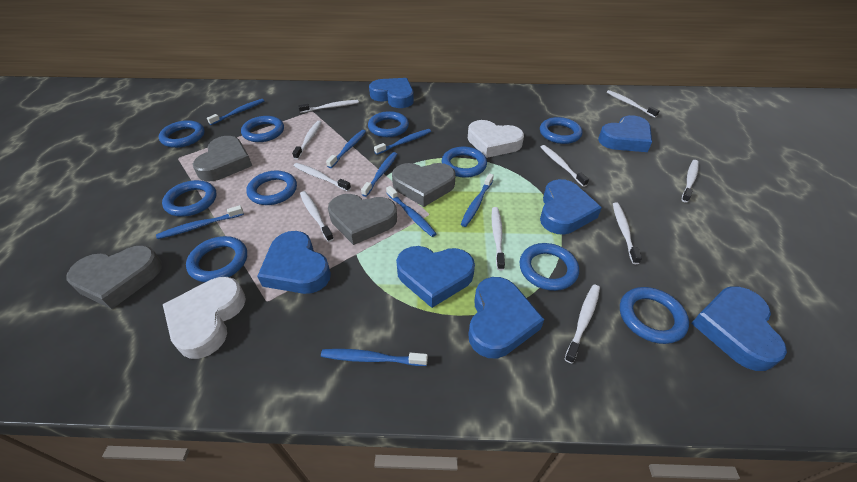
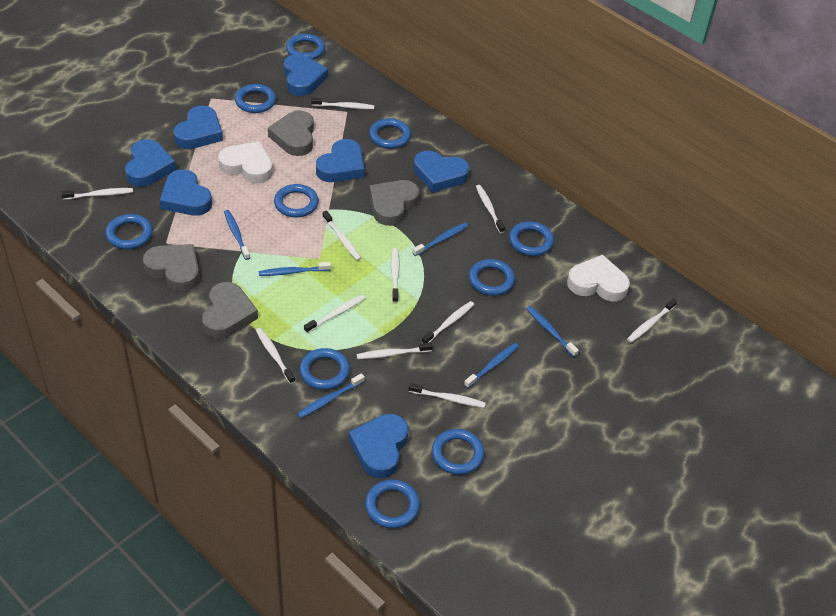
blue toothbrush: [156,205,244,239] [207,99,264,125] [321,349,428,366] [326,130,366,168] [361,152,397,197] [374,129,431,155] [386,186,437,237] [461,173,494,227] = 8 -> [224,210,250,260] [259,262,331,276] [297,373,365,418] [413,222,468,256] [464,343,519,388] [526,306,579,357] = 6
white toothbrush: [292,121,322,160] [294,163,351,191] [298,100,359,113] [300,191,334,242] [491,207,505,270] [541,145,589,187] [565,285,600,363] [607,90,660,118] [613,203,642,264] [682,160,699,203] = 10 -> [61,188,133,200] [256,328,295,384] [304,294,366,333] [311,98,374,109] [322,210,361,261] [357,342,433,359] [391,248,400,303] [408,383,486,408] [422,301,474,343] [476,185,505,233] [627,298,677,343] = 11

